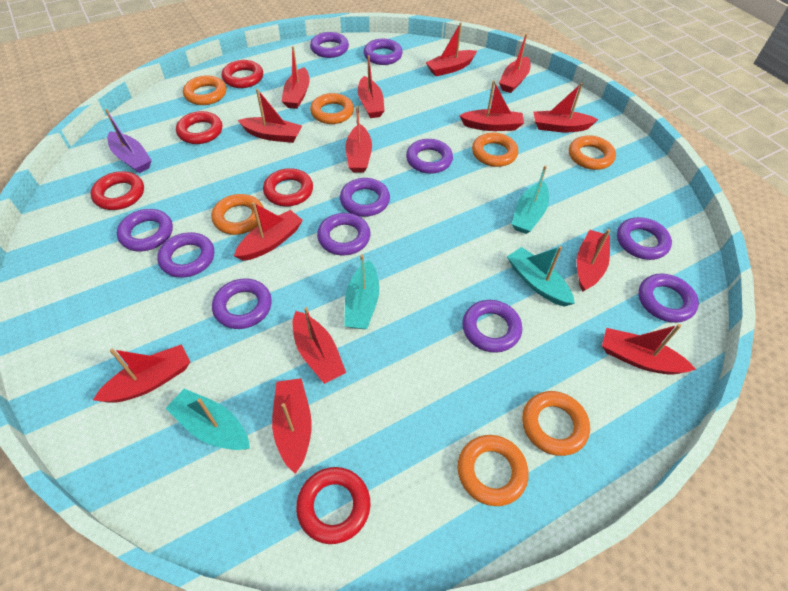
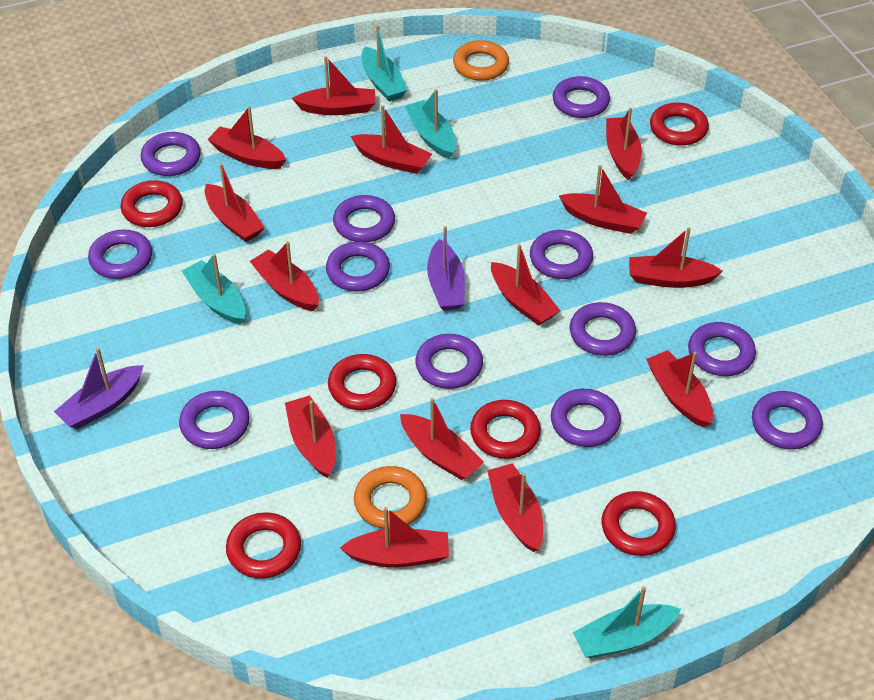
orange ring: [183,75,226,105] [211,194,264,235] [310,93,354,124] [457,435,529,506] [472,132,518,167] [522,391,590,456] [569,135,616,170] = 7 -> [354,466,427,529] [453,40,509,81] = 2
purple boat: [105,109,152,173] = 1 -> [54,348,144,429] [427,226,465,311] = 2
purple ring: [117,209,173,251] [157,232,214,278] [212,278,272,329] [310,32,349,58] [317,213,370,255] [340,178,390,217] [364,39,403,65] [406,139,453,174] [462,300,522,353] [617,217,672,260] [638,273,699,323] = 11 -> [88,230,152,279] [141,132,201,176] [179,391,250,449] [326,242,390,291] [333,195,395,242] [415,334,483,389] [530,230,593,279] [551,389,621,447] [553,76,610,118] [570,302,636,356] [688,322,756,376] [752,391,823,449] = 12
red ring: [91,171,144,210] [176,111,222,144] [222,60,263,88] [263,168,313,206] [296,467,370,544] = 5 -> [121,180,183,227] [226,512,301,579] [328,354,396,410] [470,400,541,459] [602,491,676,556] [650,103,709,146] = 6

